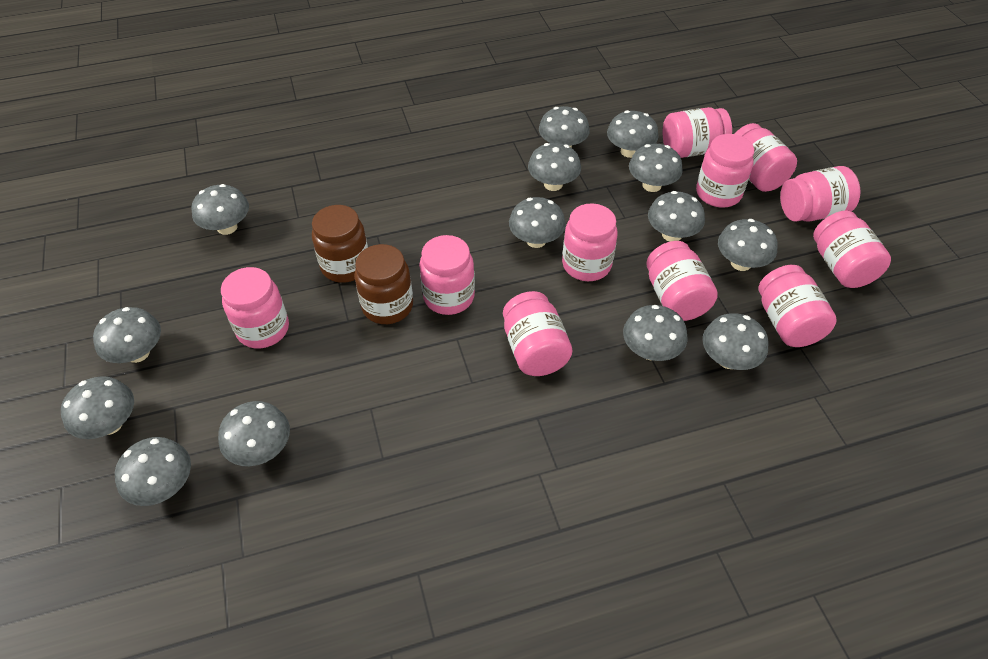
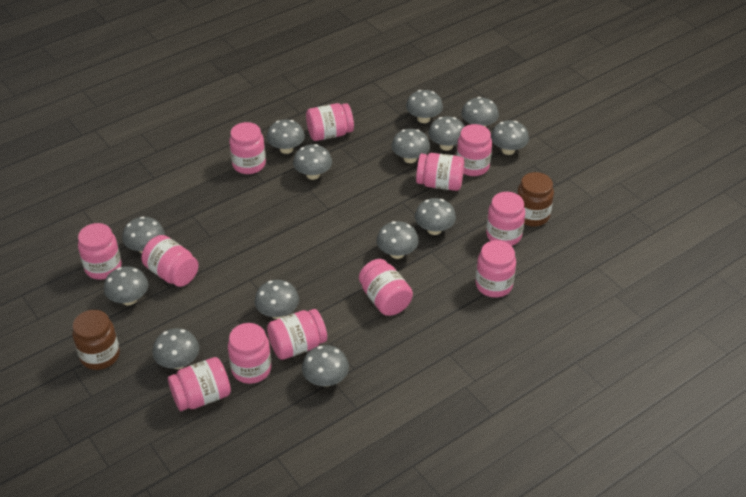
pink jar: [221,267,289,348] [419,235,475,315] [503,291,572,376] [562,203,618,281] [646,241,718,321] [663,107,732,158] [696,134,754,208] [735,123,797,192] [759,265,837,347] [780,166,861,222] [813,211,891,288] = 11 -> [78,223,122,280] [141,235,199,287] [168,357,231,411] [228,323,272,384] [229,122,266,174] [267,309,327,360] [306,103,354,141] [359,259,413,316] [416,153,464,191] [457,124,492,176] [476,240,516,298] [486,192,525,246] = 12

